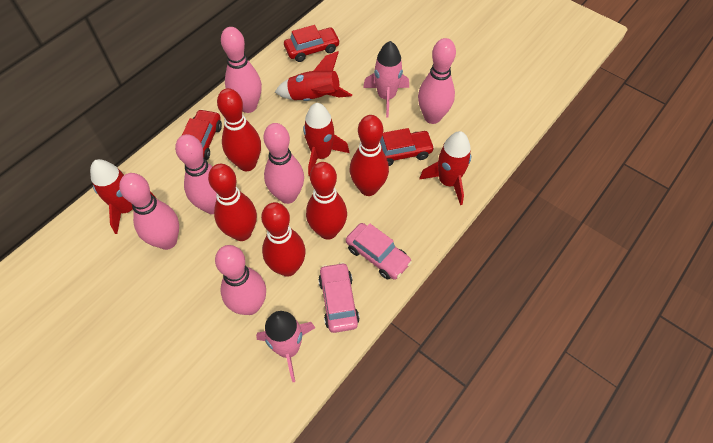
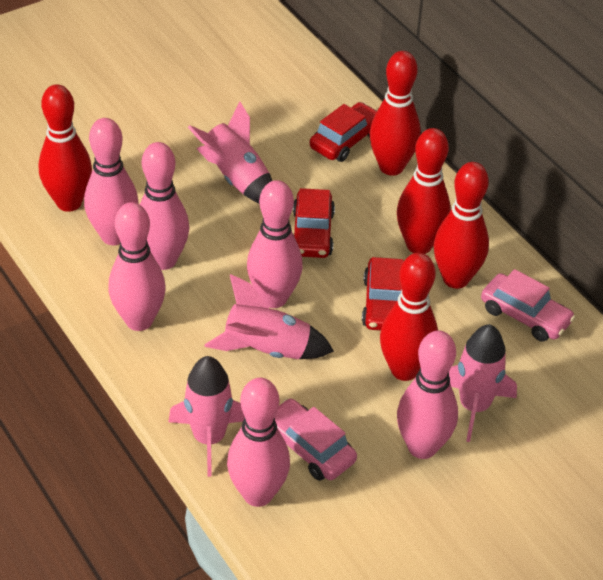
pink rocket: [256,311,315,383] [363,41,409,118] = 2 -> [168,356,245,477] [188,102,272,204] [205,274,334,359] [449,324,517,442] = 4
red rocket: [90,159,157,234] [275,51,352,101] [303,103,349,177] [419,131,471,205] = 4 -> none = 0

